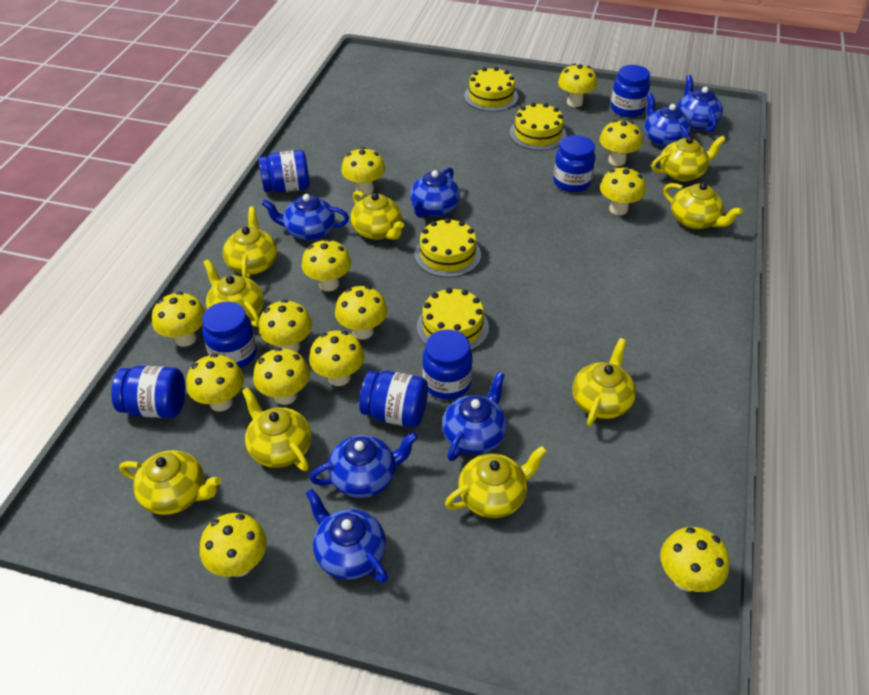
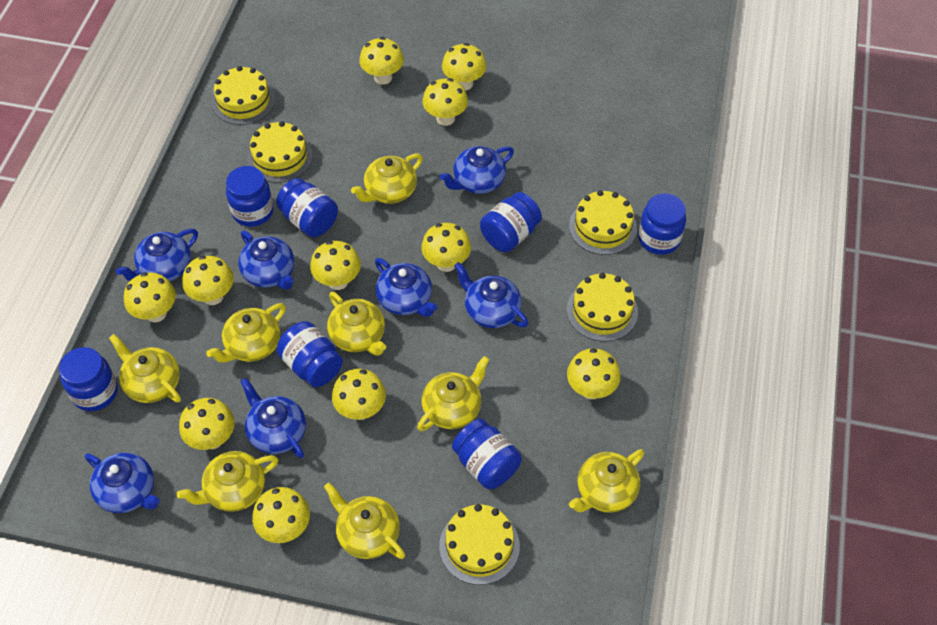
yellow cake: [415,218,481,278] [417,288,489,351] [464,67,518,112] [509,103,567,151] = 4 -> [212,66,275,125] [247,121,313,183] [439,504,520,585] [567,273,638,342] [569,190,637,255] = 5
yellow mushroom: [152,292,205,347] [187,354,244,411] [200,513,267,577] [253,347,310,405] [259,300,312,352] [302,239,351,291] [309,331,364,386] [335,286,387,340] [341,147,385,195] [558,64,597,107] [599,120,642,166] [600,166,646,215] [660,527,729,592] = 13 -> [124,272,176,323] [179,398,235,450] [182,255,234,305] [252,487,310,543] [310,241,361,290] [332,369,386,420] [359,37,404,85] [421,223,471,272] [422,78,468,126] [442,43,486,90] [567,348,621,399] = 11
yellow teapot: [119,450,221,515] [203,259,264,327] [223,207,277,279] [242,387,312,471] [351,191,404,240] [445,446,547,518] [573,338,636,426] [651,136,725,181] [664,183,743,229] = 9 -> [109,334,181,403] [177,451,278,512] [206,303,286,363] [324,483,405,559] [327,292,386,356] [351,153,423,204] [417,356,490,431] [569,449,644,513] = 8

